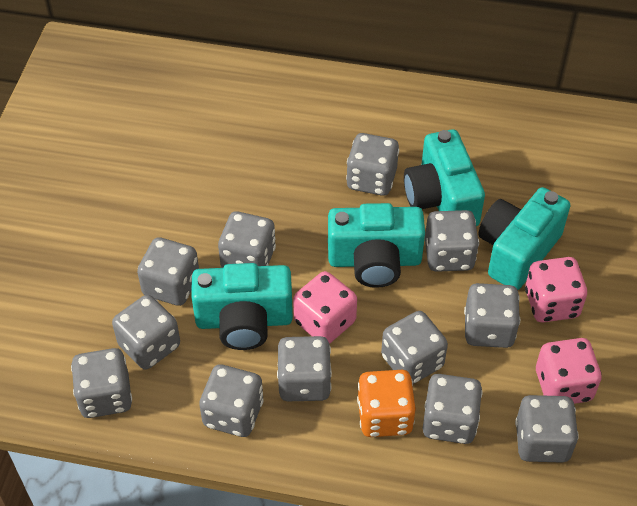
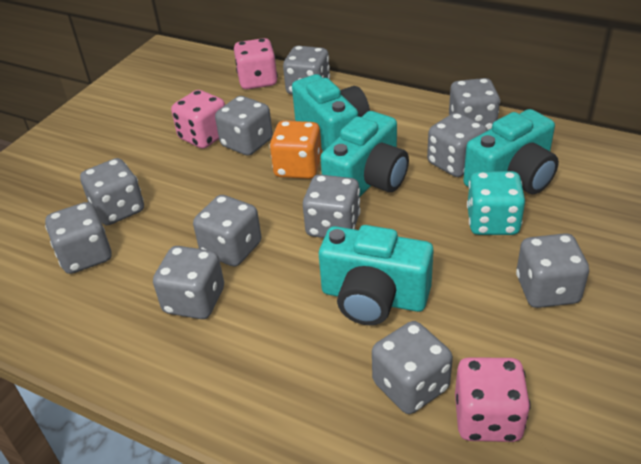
grey dice: [71,348,132,418] [112,295,180,370] [137,237,199,306] [199,364,264,437] [218,211,276,268] [277,336,332,401] [346,133,399,196] [381,311,448,384] [423,374,482,444] [425,210,479,272] [464,283,520,348] [515,395,579,463] = 12 -> [45,202,112,274] [80,158,144,225] [153,246,224,319] [193,195,261,267] [215,96,273,156] [283,46,330,95] [303,174,361,238] [372,321,453,414] [427,112,488,177] [449,78,500,130] [516,233,589,308] = 11
turquoise dice: none = 0 -> [467,171,525,235] = 1

